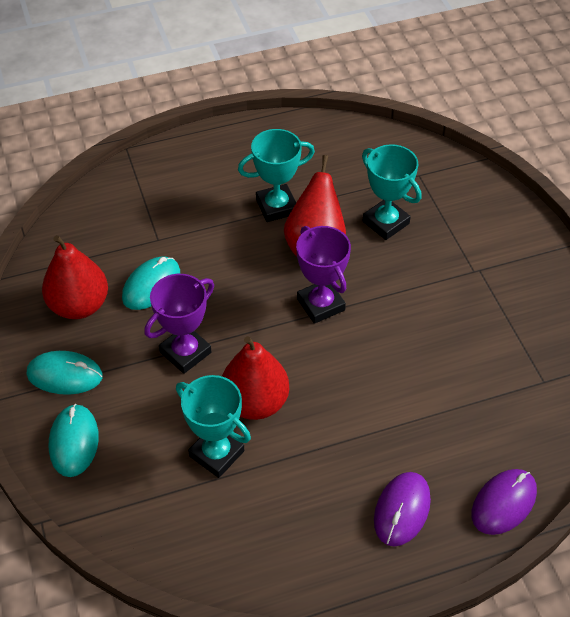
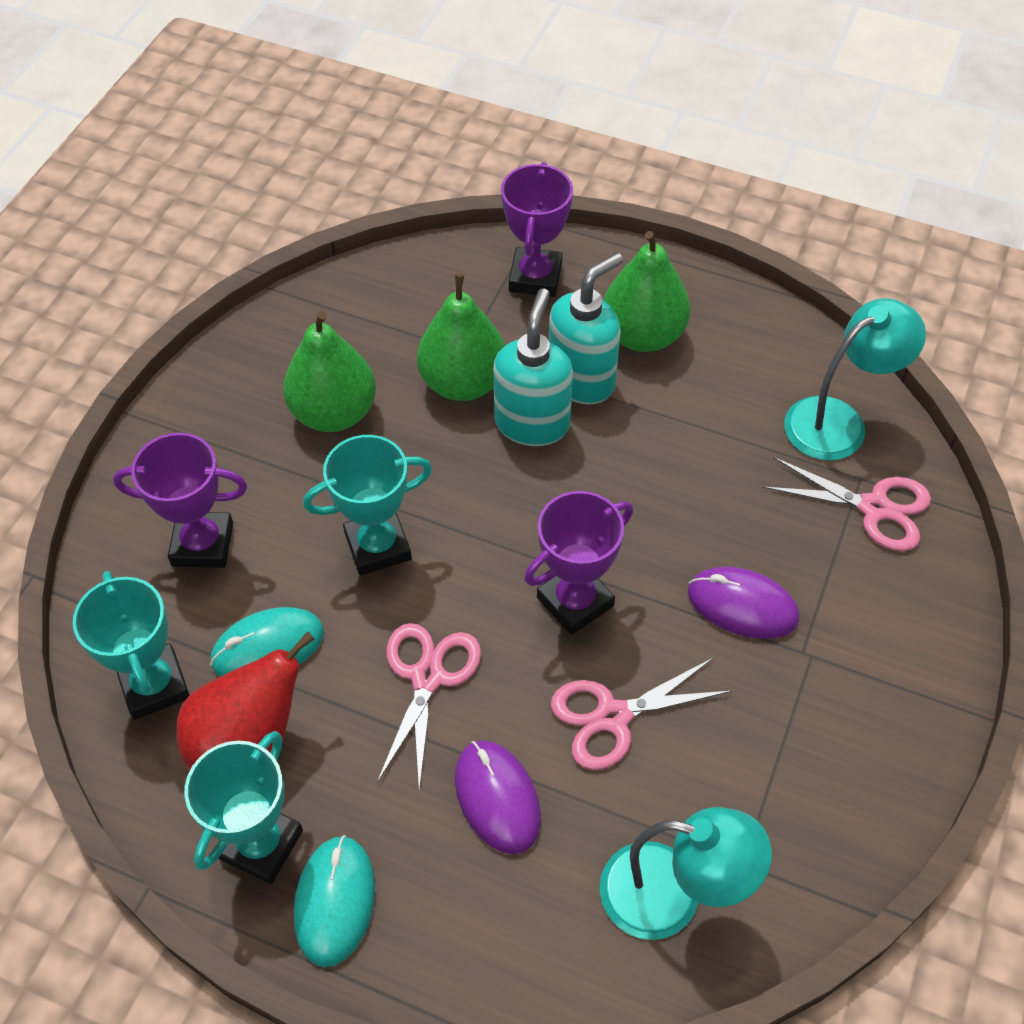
green pear: none = 0 -> [283,311,376,432] [417,273,505,401] [603,231,690,352] = 3
pink scissors: none = 0 -> [377,623,481,790] [550,657,733,770] [763,457,931,551] = 3
purple trophy: [144,274,214,374] [296,226,351,324] = 2 -> [113,433,247,568] [501,162,573,297] [524,491,633,635] = 3
red pear: [42,235,108,319] [222,336,289,420] [284,155,346,256] = 3 -> [176,631,314,770] = 1
turquoise lamp: none = 0 -> [600,807,772,940] [784,298,926,461] = 2
turquoise mouse: [27,351,103,395] [49,404,99,477] [122,256,180,310] = 3 -> [210,607,324,677] [294,835,375,967] = 2
turquoise soap dispenser: none = 0 -> [493,288,573,446] [549,253,623,405] = 2

